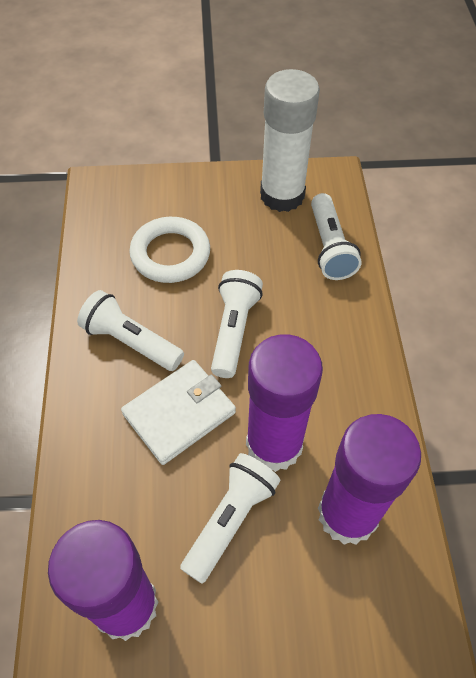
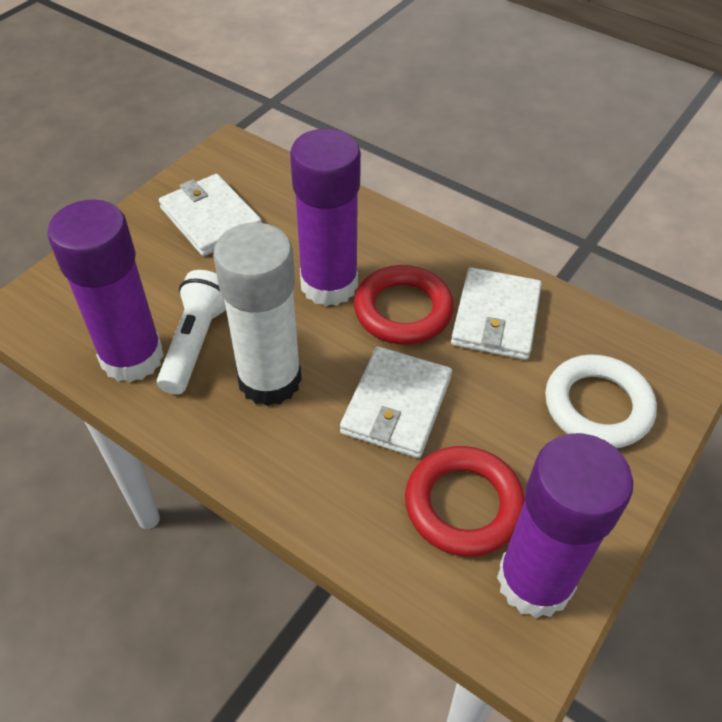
red ring: none = 0 -> [354,265,454,345] [405,446,525,557] = 2
white flashlight: [77,290,184,371] [180,453,281,584] [211,270,263,378] [311,193,362,280] = 4 -> [157,270,226,395] = 1
white wallet: [121,360,236,465] = 1 -> [159,174,262,256] [340,347,452,458] [451,267,542,360] = 3

